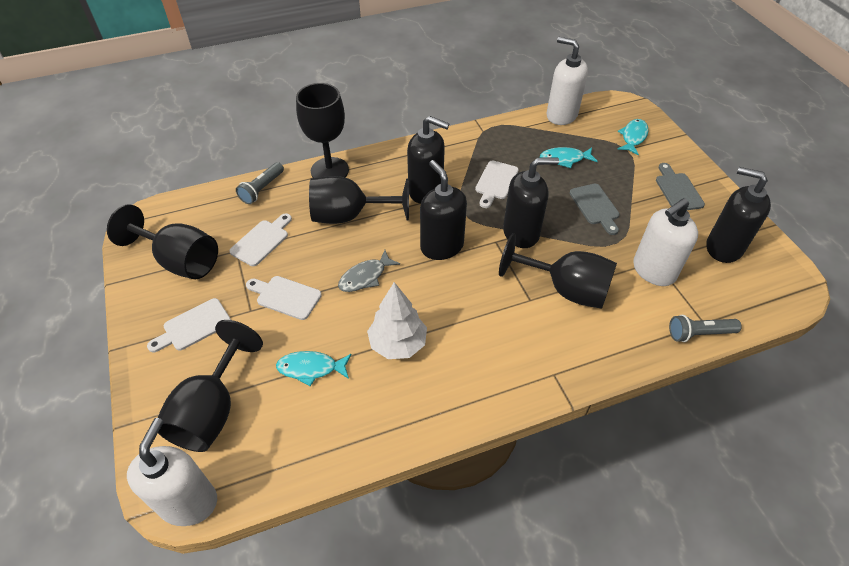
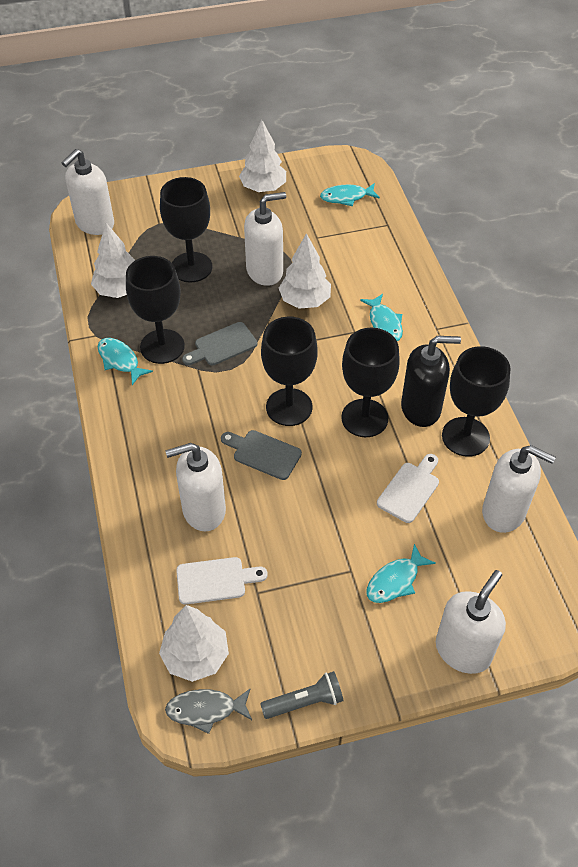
black soap dispenser: [407,116,449,204] [420,160,467,260] [503,157,559,248] [707,167,771,263] = 4 -> [401,336,461,427] = 1
grey flashlight: [236,162,284,204] [669,315,742,342] = 2 -> [260,671,344,719] = 1
turquoise fish: [276,351,352,386] [540,147,598,168] [617,119,648,155] = 3 -> [98,338,153,385] [320,183,380,206] [360,294,403,341] [367,544,436,603] = 4
white cutting board: [147,298,231,352] [229,213,292,266] [246,276,322,320] [475,160,519,208] = 4 -> [176,557,268,605] [377,454,439,523] = 2
white soap dispenser: [127,418,217,526] [547,37,588,125] [633,198,698,286] = 3 -> [62,149,114,235] [165,443,226,531] [244,192,286,286] [436,570,506,674] [482,445,556,533] = 5
white tree: [367,282,427,359] = 1 -> [91,223,135,298] [159,605,229,682] [239,120,286,192] [279,233,331,309] = 4

